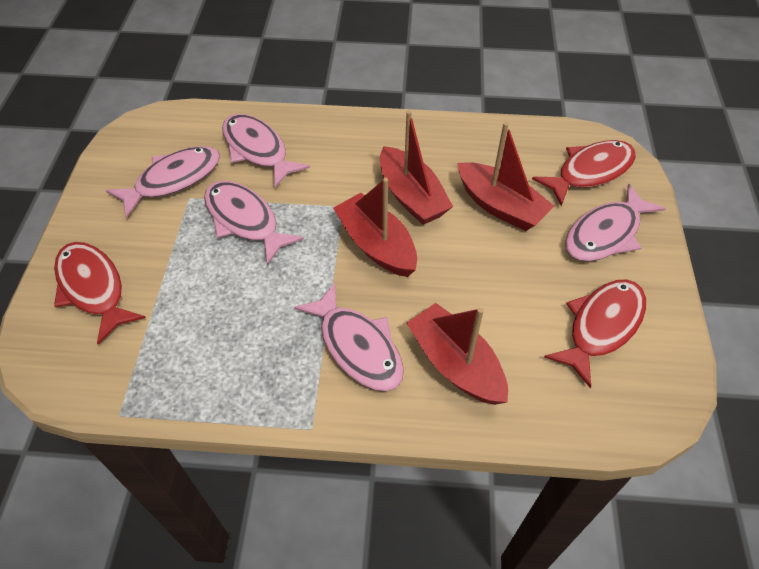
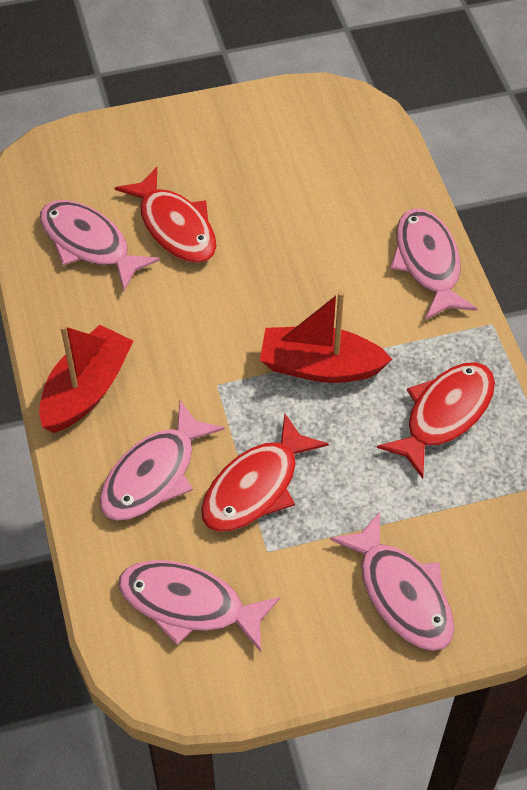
red boat: [333,178,417,277] [380,111,453,225] [406,303,508,405] [457,122,554,231] = 4 -> [39,325,134,433] [260,291,392,383] = 2

